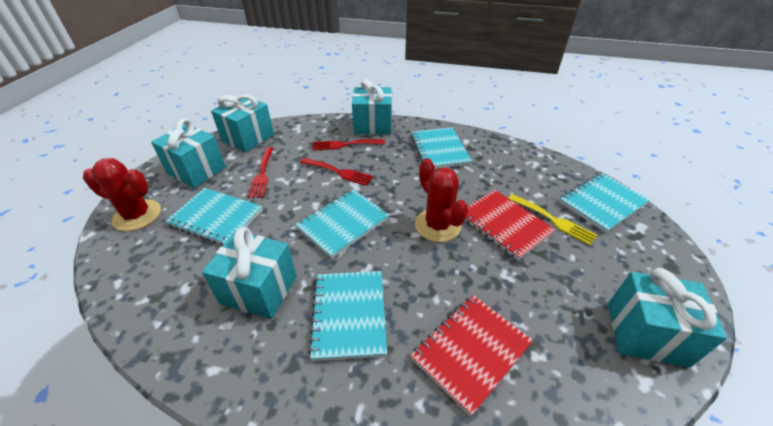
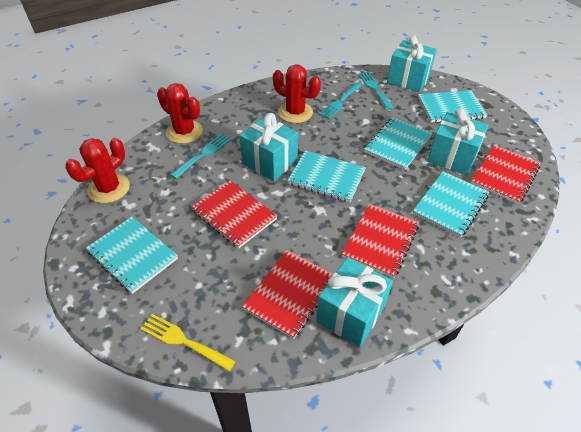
red cactus: [83,158,161,231] [415,159,469,242] = 2 -> [65,138,130,203] [157,83,203,144] [273,64,321,123] = 3
red fork: [248,147,273,198] [300,158,373,186] [312,139,385,150] = 3 -> none = 0
red notebook: [410,295,533,416] [465,190,556,260] = 2 -> [191,181,278,248] [242,250,333,339] [342,204,419,278] [471,145,540,204] = 4
turquoise fork: none = 0 -> [171,134,231,179] [319,82,363,119] [358,72,394,110] = 3
turquoise gift: [151,118,226,188] [202,227,296,319] [211,95,274,152] [352,79,392,135] [608,268,727,367] = 5 -> [240,113,298,181] [316,257,393,347] [387,35,437,92] [427,108,489,175] = 4

